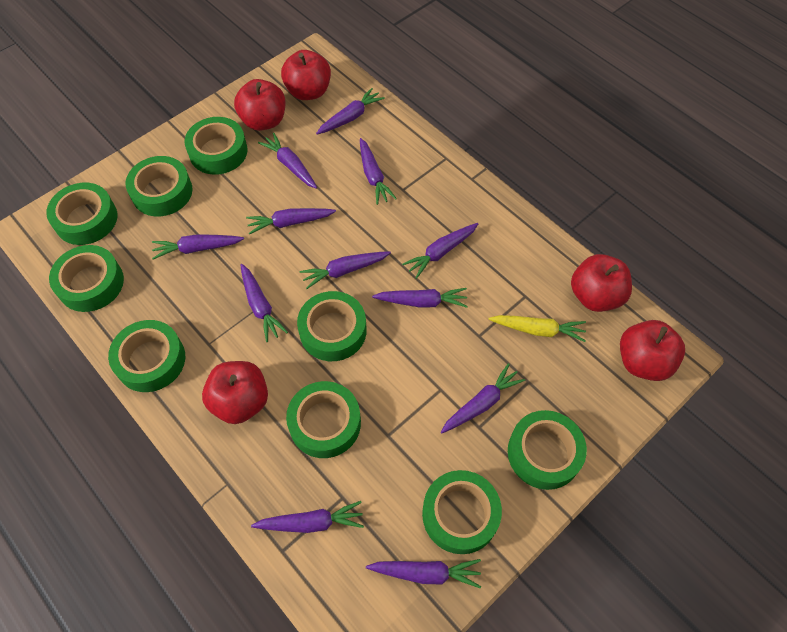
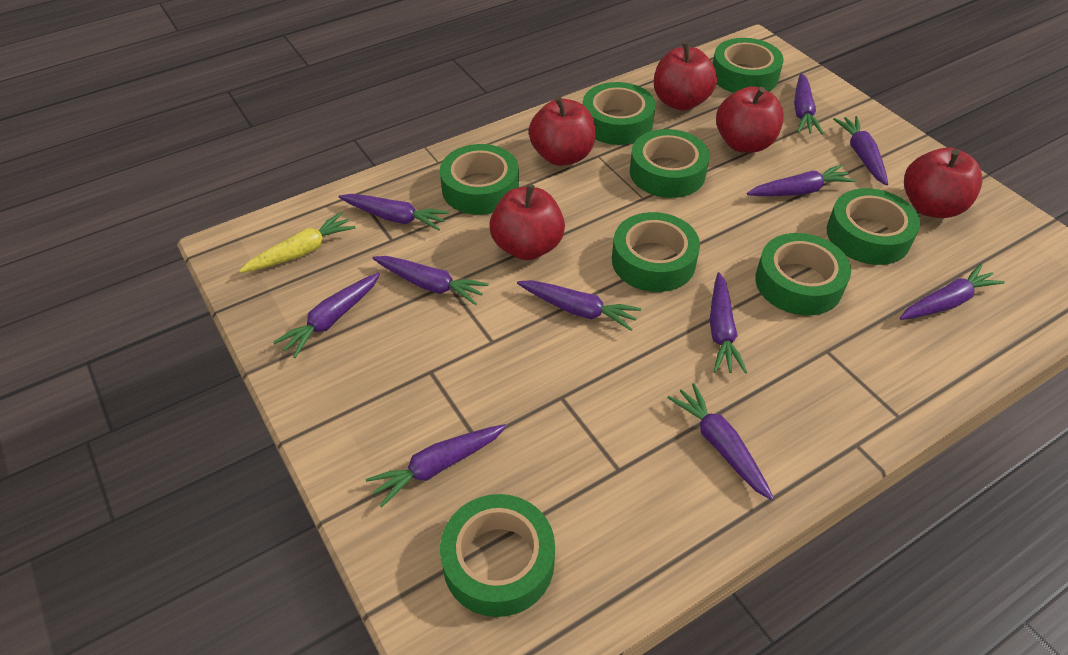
green tape: [46,183,117,245] [49,245,124,312] [108,320,185,392] [126,156,193,216] [184,117,248,175] [286,381,361,458] [297,291,367,361] [422,470,502,554] [508,410,587,490] = 9 -> [440,144,519,215] [440,494,555,617] [583,82,656,145] [612,212,700,292] [630,129,710,198] [713,38,784,93] [755,233,851,316] [827,188,920,265] = 8
purple carrot: [152,234,244,260] [240,264,288,342] [246,208,336,235] [251,501,364,533] [258,133,317,189] [300,251,391,289] [316,88,385,135] [360,138,397,205] [366,559,481,588] [372,288,468,308] [402,223,478,279] [441,363,525,433] = 12 -> [273,272,380,358] [339,194,449,231] [366,424,507,508] [372,256,489,305] [517,280,641,331] [667,383,774,500] [710,272,747,374] [747,165,855,196] [794,73,823,134] [833,116,888,186] [900,264,1005,320] = 11

